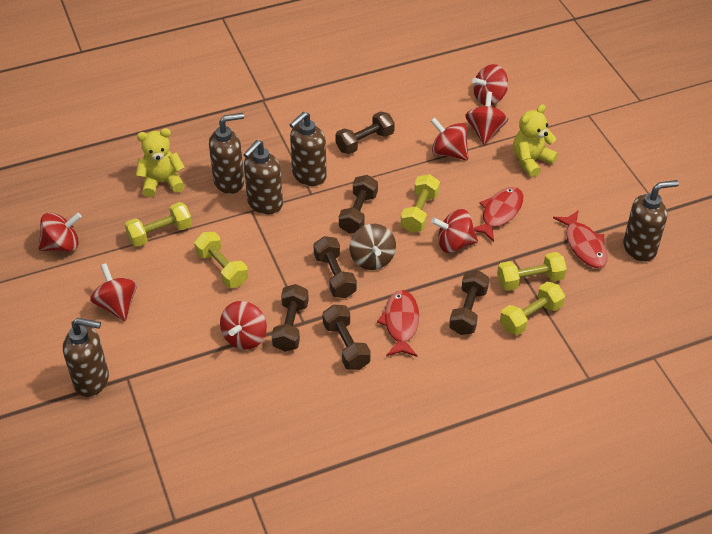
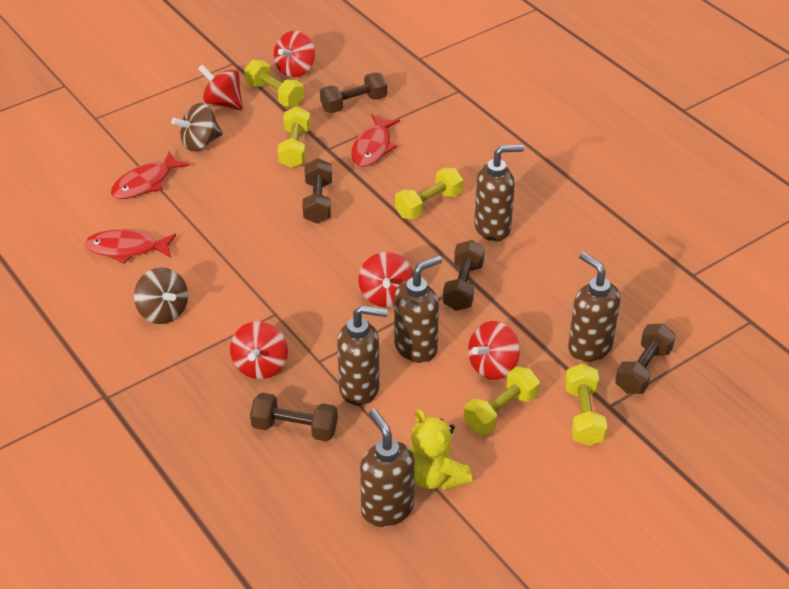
brown dumbbell: [272,284,309,352] [314,236,357,298] [323,305,371,370] [335,111,395,154] [339,175,378,234] [449,270,489,335] = 6 -> [250,393,338,442] [302,158,332,224] [320,72,387,113] [443,240,485,311] [615,324,676,394] = 5
brown spinning top: [350,224,396,270] = 1 -> [134,268,188,324] [171,103,223,152] = 2
red spinning top: [38,213,82,252] [90,263,137,321] [220,301,267,350] [431,117,468,160] [431,209,478,253] [465,92,508,145] [472,64,508,106] = 7 -> [198,64,243,110] [230,321,288,379] [274,31,315,78] [358,252,413,307] [468,321,520,380] = 5
yellow teddy bear: [136,128,185,197] [513,104,558,177] = 2 -> [411,409,472,490] = 1

